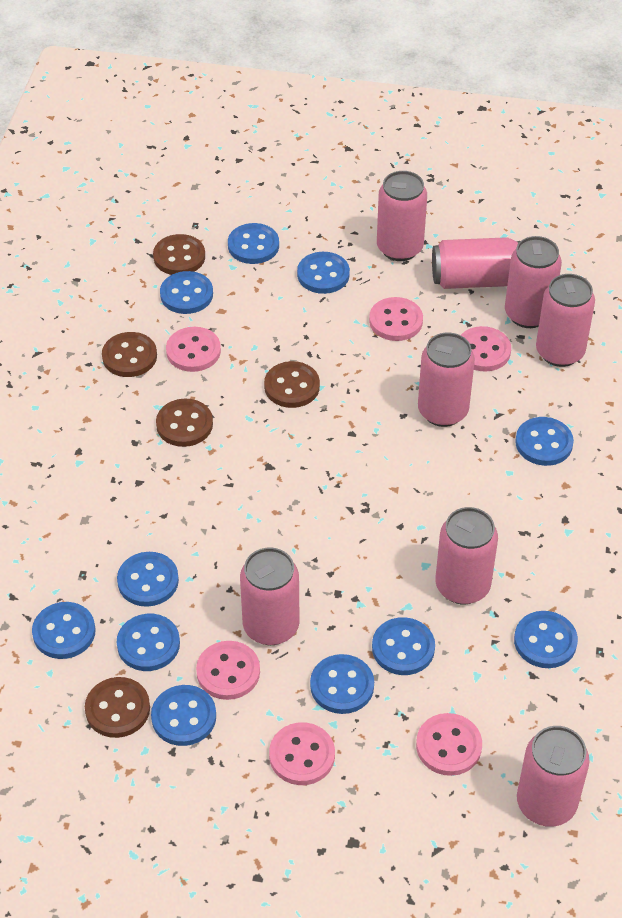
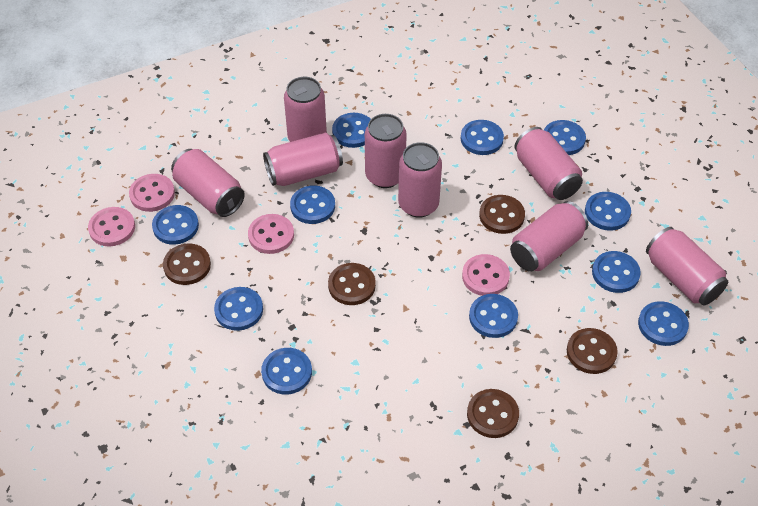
pink button: [166,327,221,372] [196,641,260,700] [269,722,335,785] [369,297,423,341] [416,713,482,776] [461,326,511,372] = 6 -> [88,207,135,246] [129,174,175,212] [248,214,294,254] [462,254,510,296] = 4

